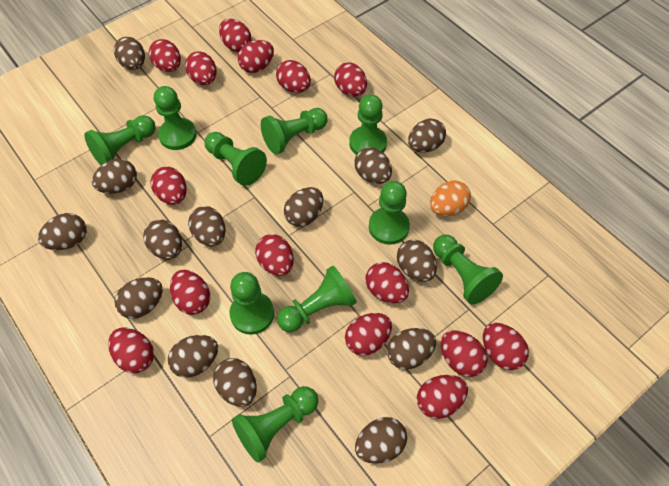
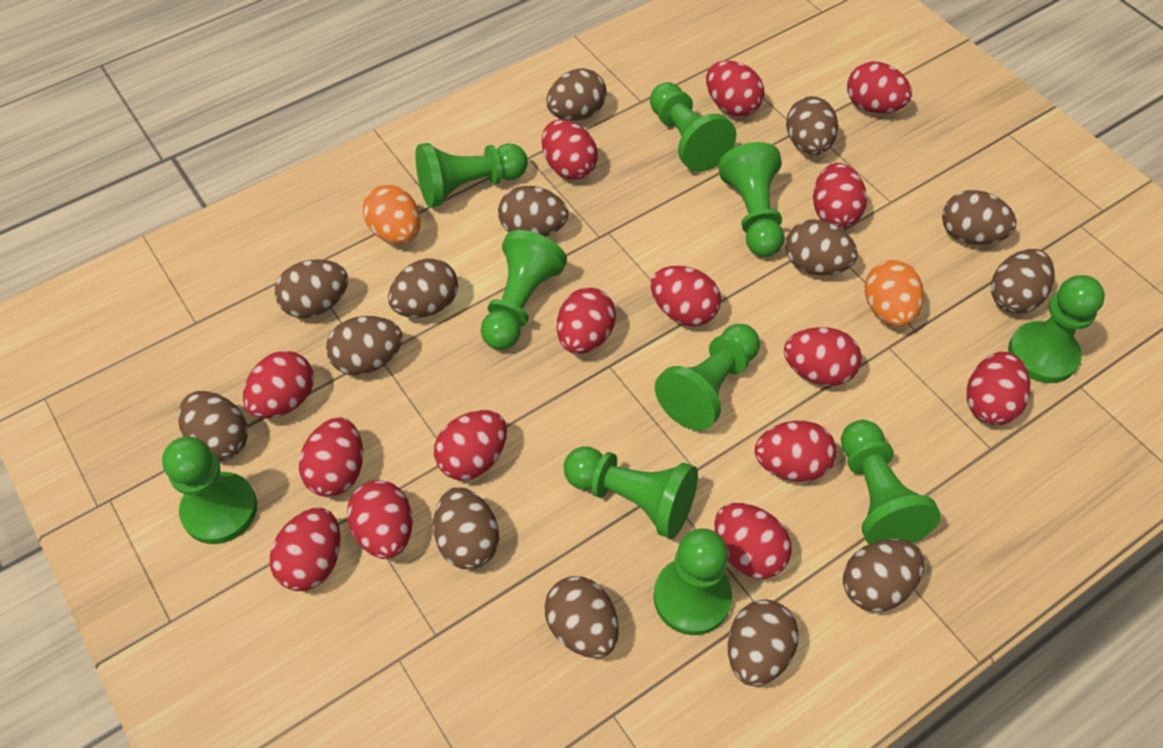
orange egg: [430,180,471,216] = 1 -> [363,185,421,244] [865,260,924,327] = 2

